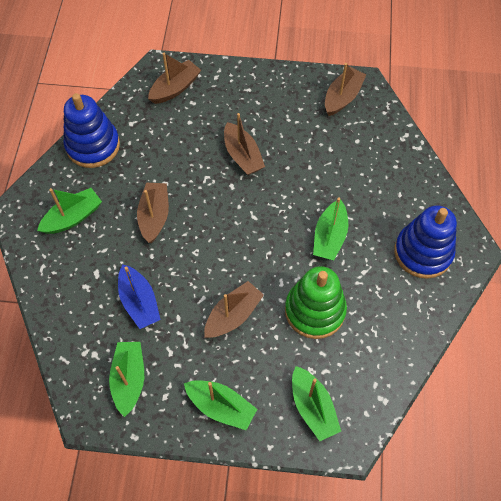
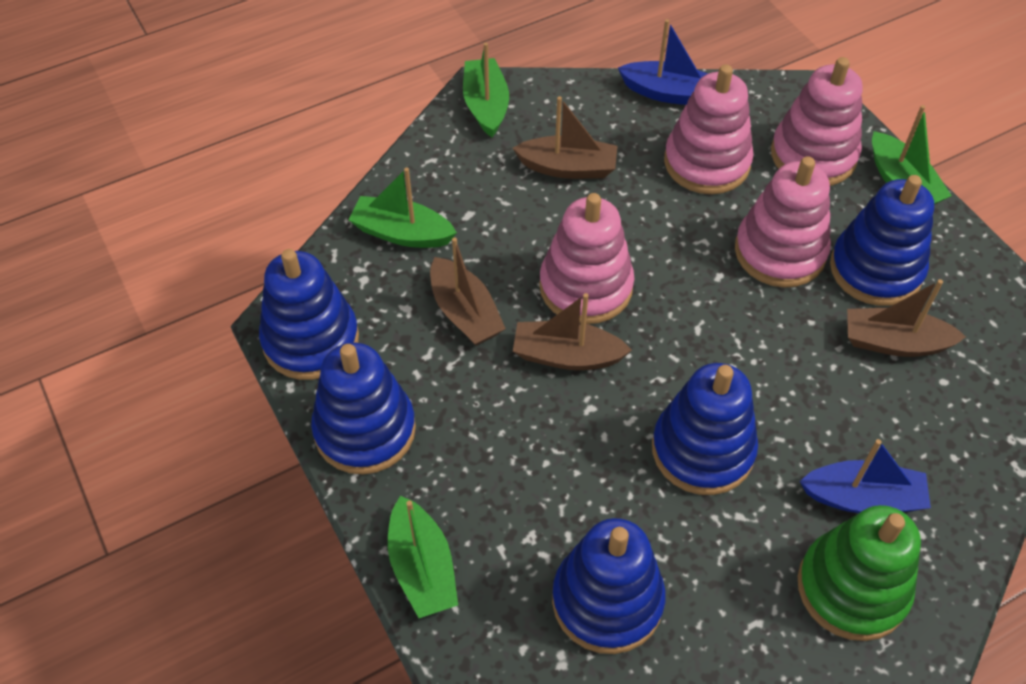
blue boat: [118,265,161,329] = 1 -> [618,19,708,105] [800,439,931,513] = 2
blue stacking toy: [63,93,120,168] [394,205,457,279] = 2 -> [259,249,359,380] [311,343,416,475] [552,518,665,654] [652,363,758,495] [830,175,934,306] = 5
brown boat: [137,183,169,243] [148,53,201,104] [204,281,264,338] [224,113,265,175] [325,63,366,116] = 5 -> [430,237,506,346] [513,96,618,179] [513,293,632,370] [847,279,966,357] = 4
green boat: [37,188,102,234] [109,342,144,417] [184,380,257,430] [292,366,341,441] [313,197,348,260] = 5 -> [349,168,457,248] [388,496,458,618] [463,42,509,137] [872,105,952,205] = 4
pink stacking toy: none = 0 -> [539,193,634,324] [664,64,754,194] [735,156,831,288] [771,57,863,186] = 4

